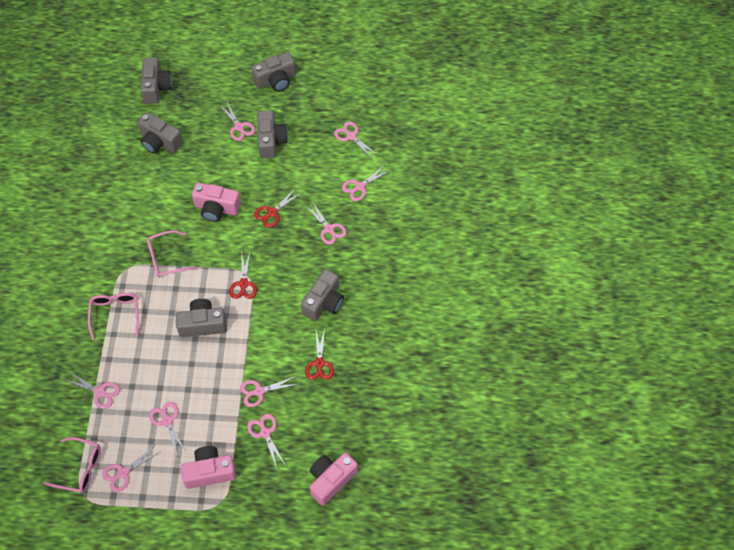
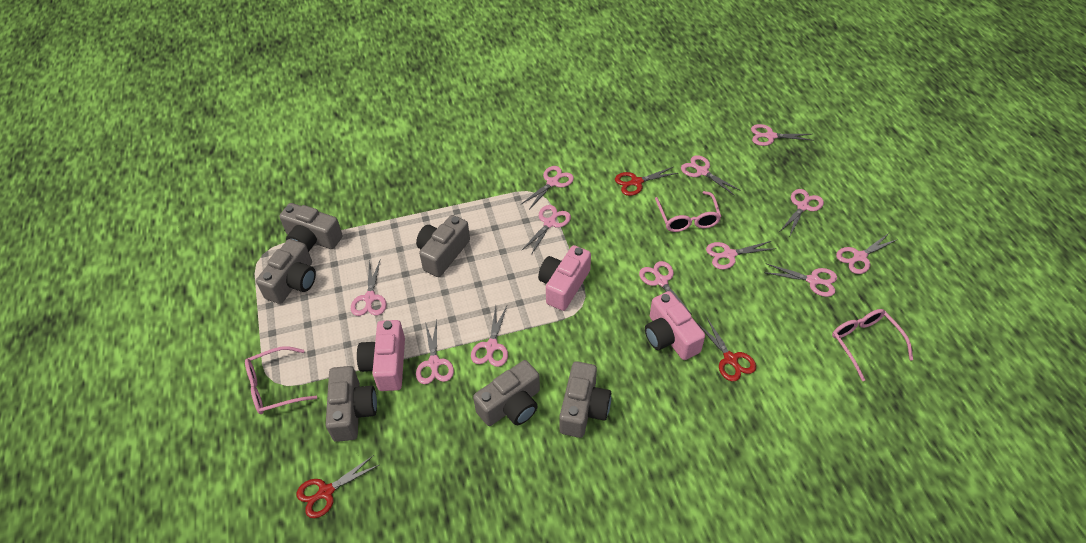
pink scissors: [65,372,120,409] [102,446,160,492] [149,402,187,456] [219,102,255,141] [240,376,298,407] [247,414,286,469] [306,203,347,245] [334,121,378,159] [342,165,390,201] = 9 -> [351,260,387,316] [416,320,454,384] [471,306,508,367] [521,166,574,208] [521,205,571,255] [639,261,692,314] [681,155,741,196] [706,241,776,269] [751,124,814,146] [764,263,837,297] [780,189,824,235] [836,233,898,274] = 12

